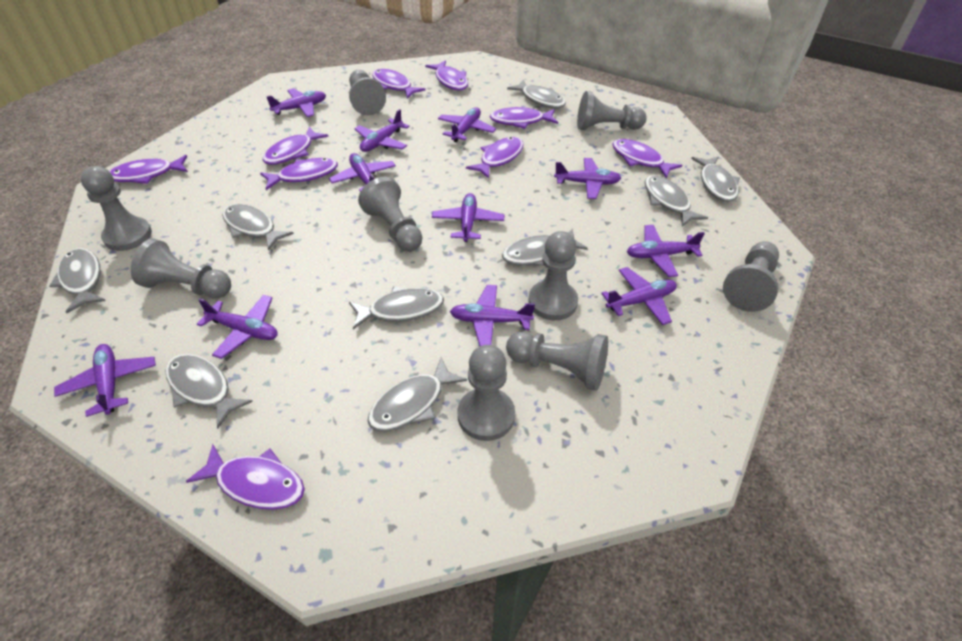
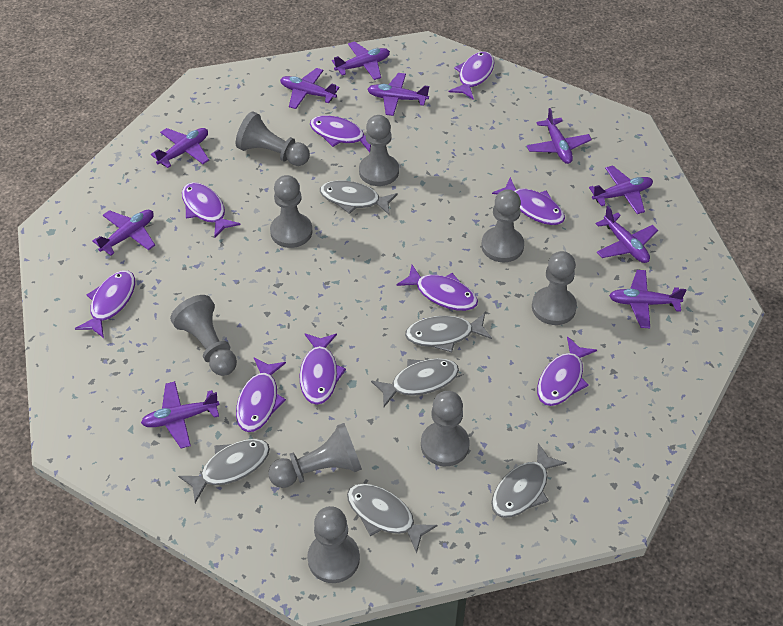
grey fish: [49,248,106,313] [165,354,253,428] [222,204,294,251] [349,286,444,329] [368,357,467,431] [502,229,588,266] [507,80,566,108] [645,175,708,227] [691,156,740,202] = 9 -> [178,439,270,503] [320,180,398,215] [347,484,438,553] [371,358,459,407] [405,313,492,353] [491,443,567,518] = 6
purple plane: [54,344,156,417] [197,295,278,359] [266,88,326,117] [329,153,396,192] [355,109,410,152] [432,193,505,242] [438,107,496,142] [450,285,535,346] [554,158,621,199] [601,267,677,325] [627,225,705,277] = 11 -> [92,210,155,256] [141,381,219,448] [151,128,209,168] [280,68,339,109] [332,41,390,80] [367,73,429,116] [527,108,592,164] [589,165,653,214] [596,206,658,263] [609,270,686,328] = 10

